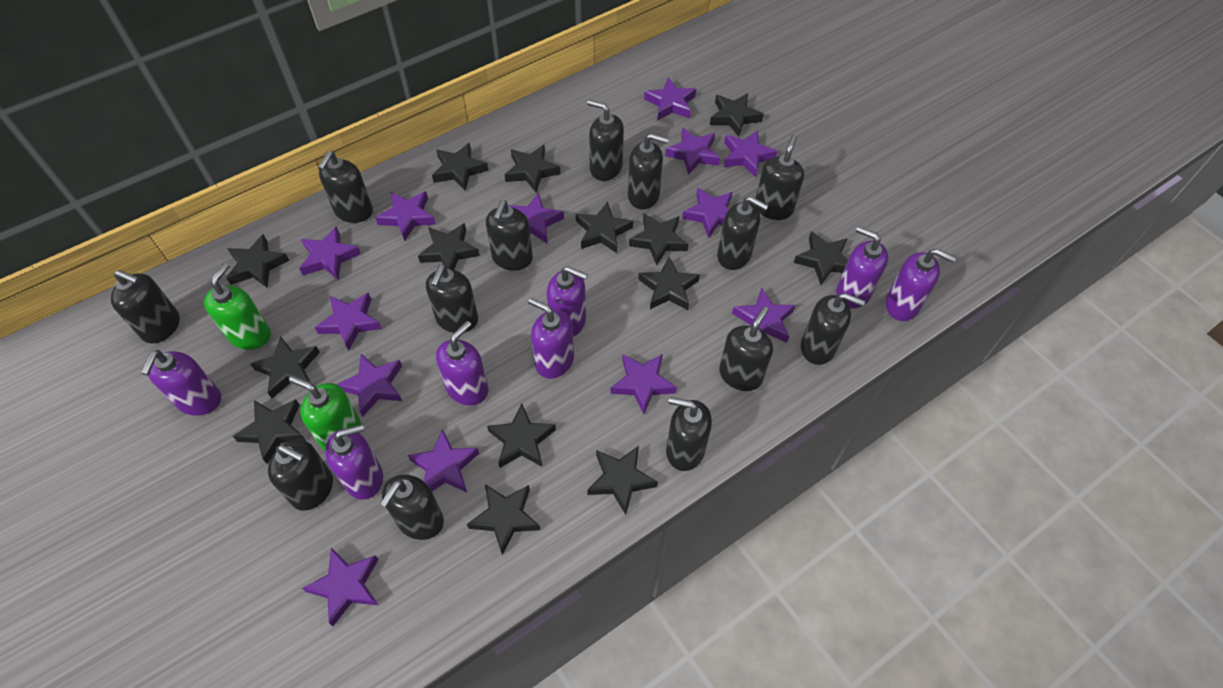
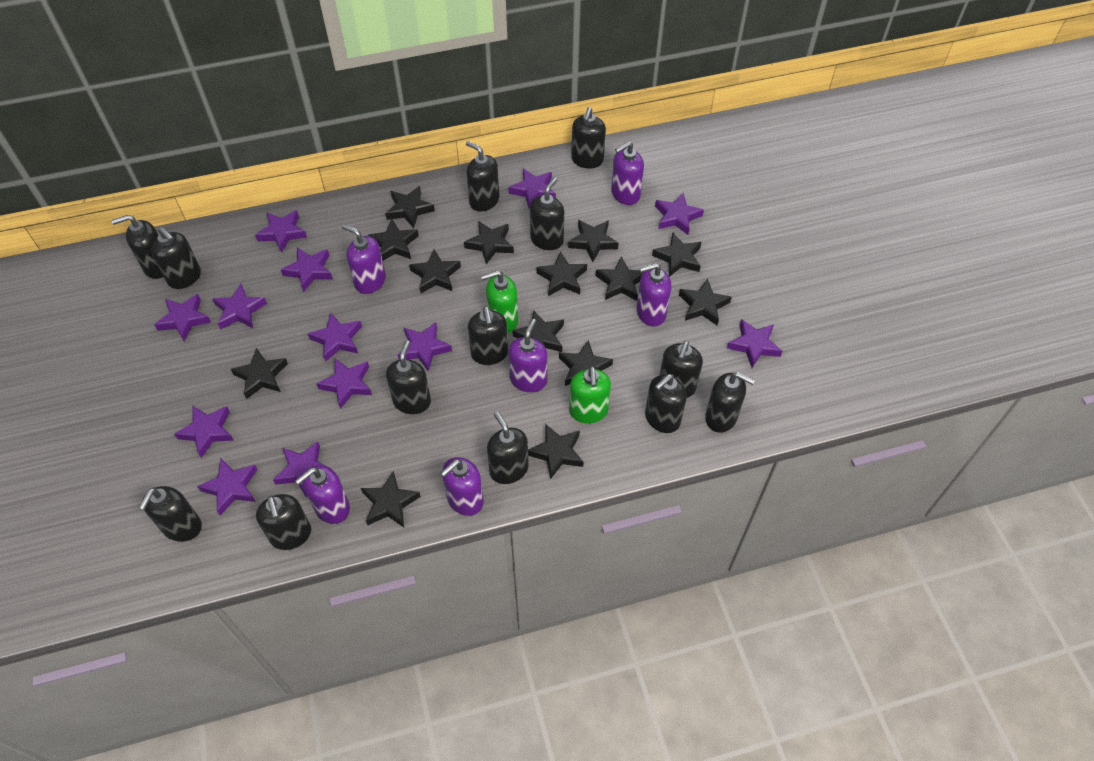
purple soap dispenser: [141,350,221,416] [325,424,383,500] [436,321,488,405] [528,298,574,379] [547,266,588,337] [836,226,888,308] [886,249,956,321] = 7 -> [295,465,350,524] [342,224,386,294] [441,457,484,516] [508,319,547,392] [611,141,644,205] [637,263,672,327] = 6

